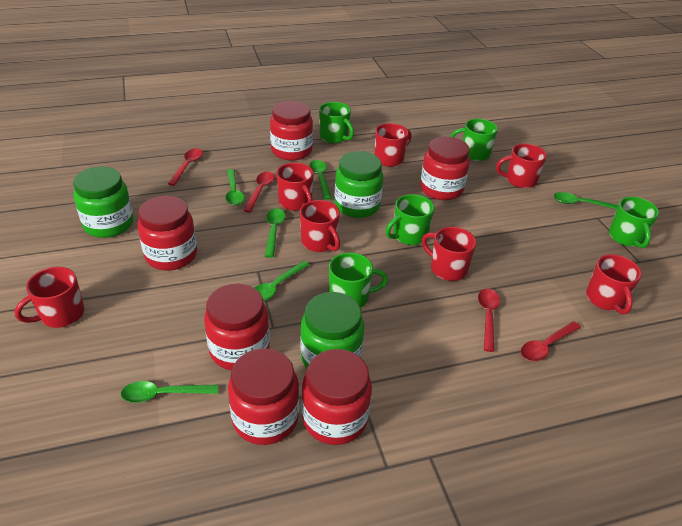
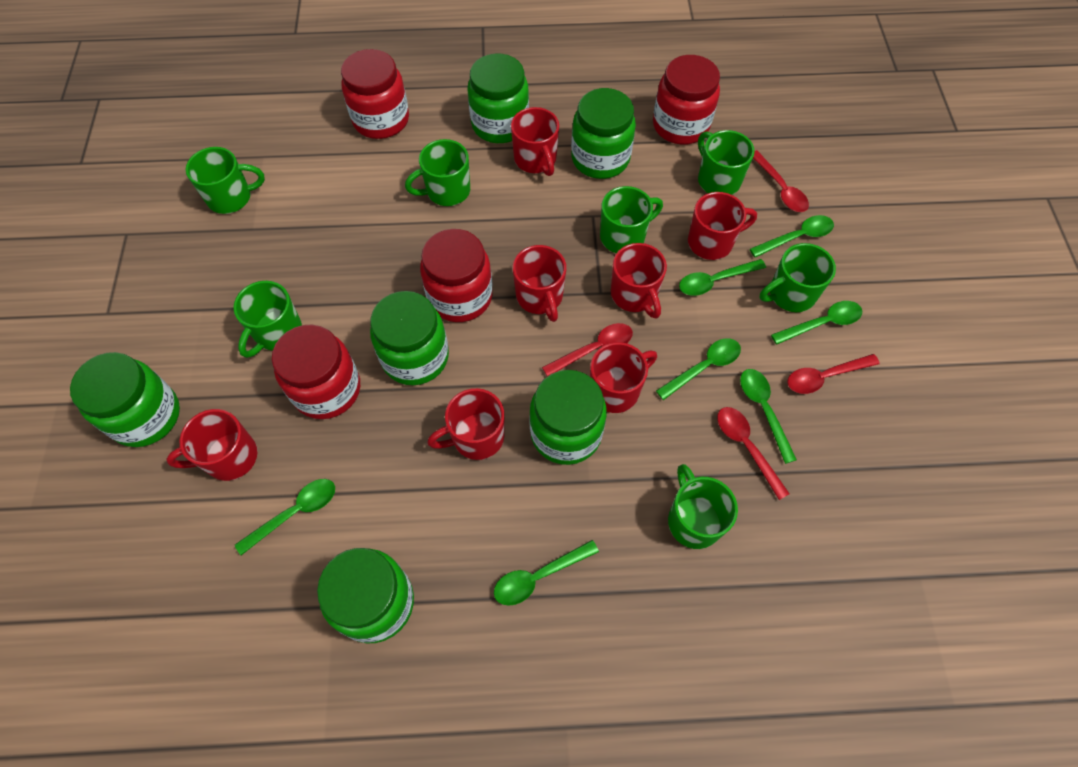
green jar: [73,167,134,238] [300,292,364,368] [335,151,383,218] = 3 -> [70,352,180,447] [317,548,414,643] [370,291,449,385] [468,54,529,143] [529,370,607,465] [571,88,636,179] = 6
green mug: [319,102,354,143] [329,253,388,308] [385,194,434,245] [450,119,498,161] [609,197,659,248] = 5 -> [185,147,265,214] [233,281,302,358] [405,139,470,206] [600,186,663,253] [668,464,738,549] [698,130,755,195] [760,243,836,312] = 7
green spoon: [121,381,218,403] [226,169,244,206] [255,261,309,302] [265,209,285,258] [309,160,332,200] [554,192,618,210] = 6 -> [235,479,335,555] [494,540,599,606] [656,338,741,400] [679,259,766,296] [740,369,797,464] [750,215,834,258] [771,301,862,344] = 7
red jar: [138,196,197,270] [204,284,270,370] [228,349,299,445] [270,101,313,161] [302,349,372,445] [420,137,470,200] = 6 -> [272,325,360,419] [341,49,409,139] [420,229,493,322] [653,55,720,145] = 4

